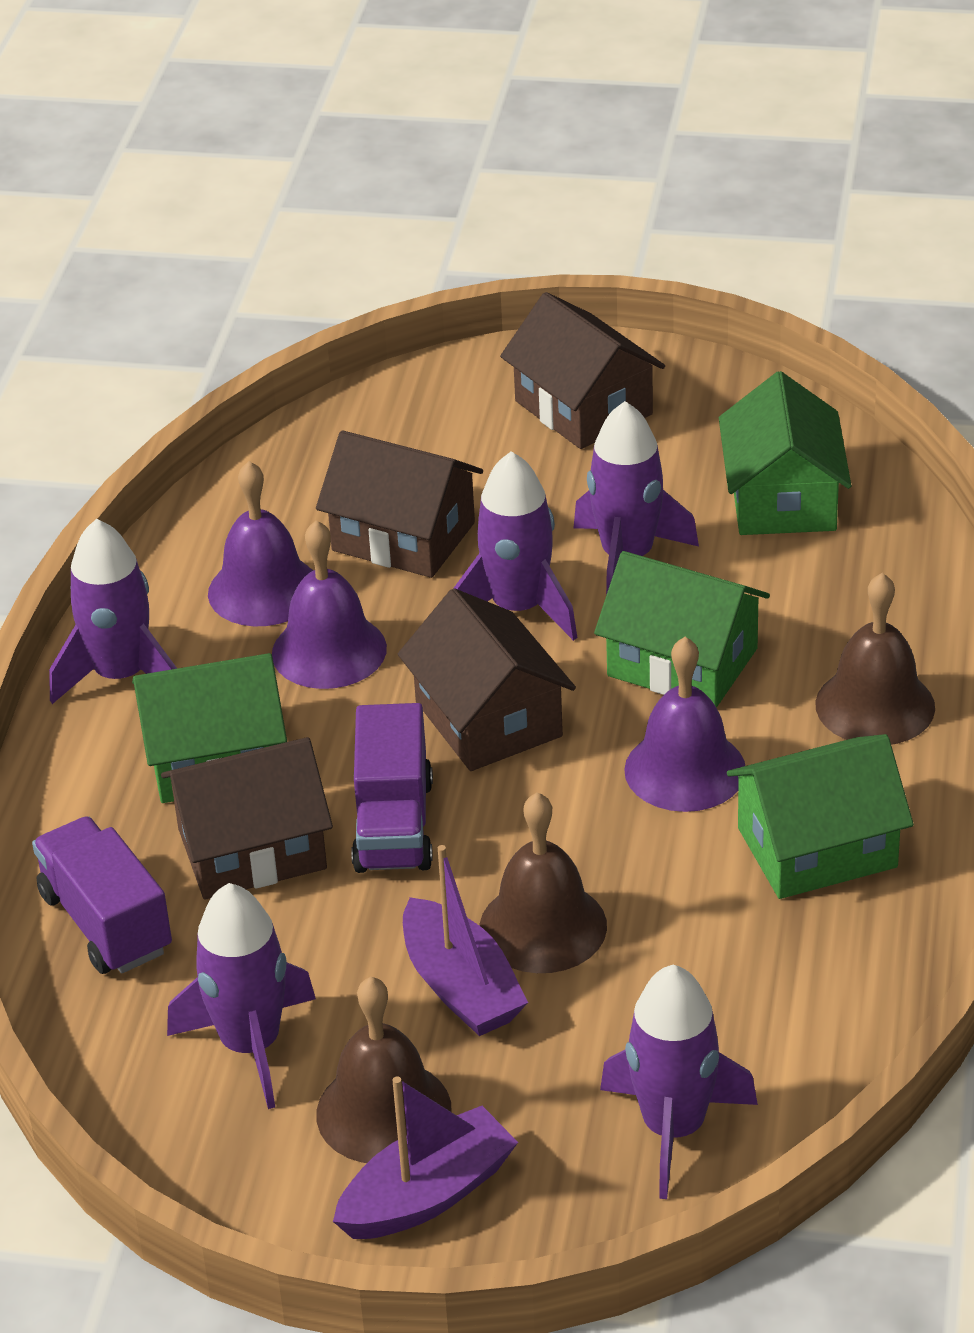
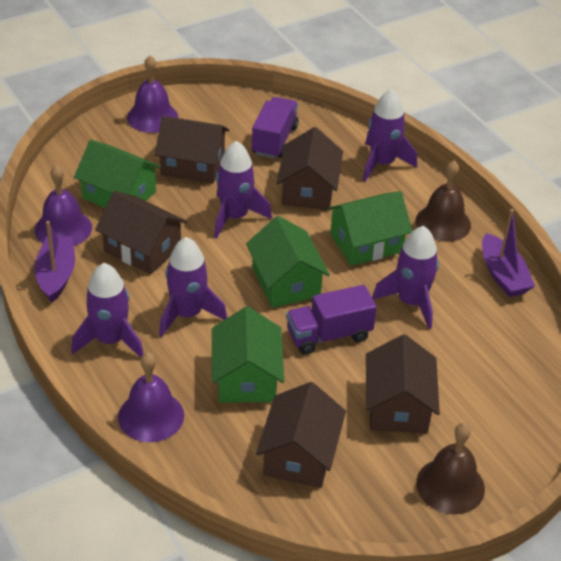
brown bell: [316,977,452,1163] [479,792,607,973] [815,573,935,745] = 3 -> [416,161,471,242] [416,423,485,514] = 2
brown house: [161,737,333,900] [316,430,483,578] [398,588,576,771] [500,292,665,449] = 4 -> [95,191,187,275] [155,116,229,184] [256,382,346,488] [277,127,343,210] [366,334,440,434] = 5

